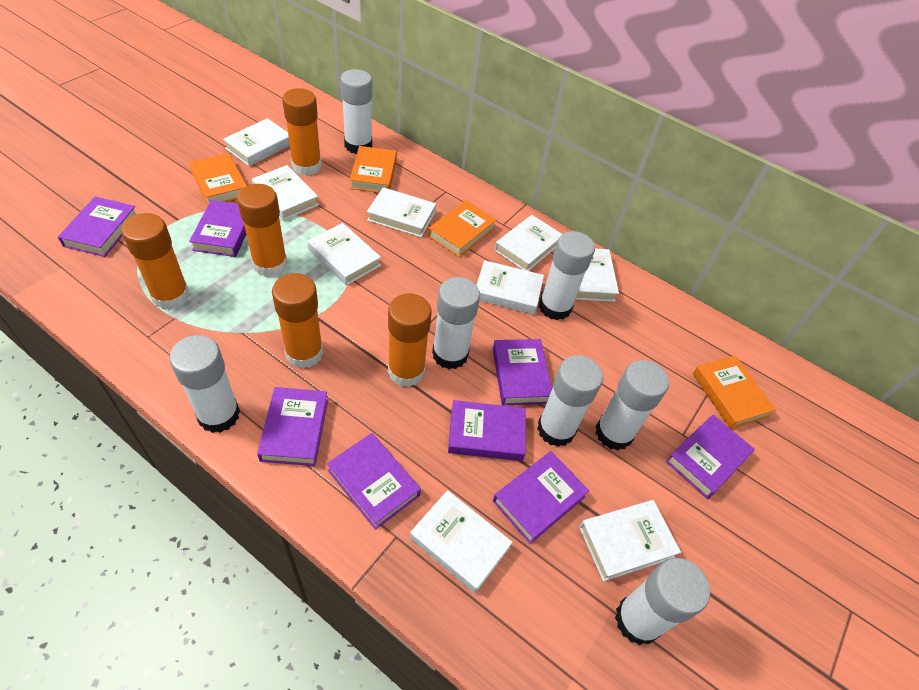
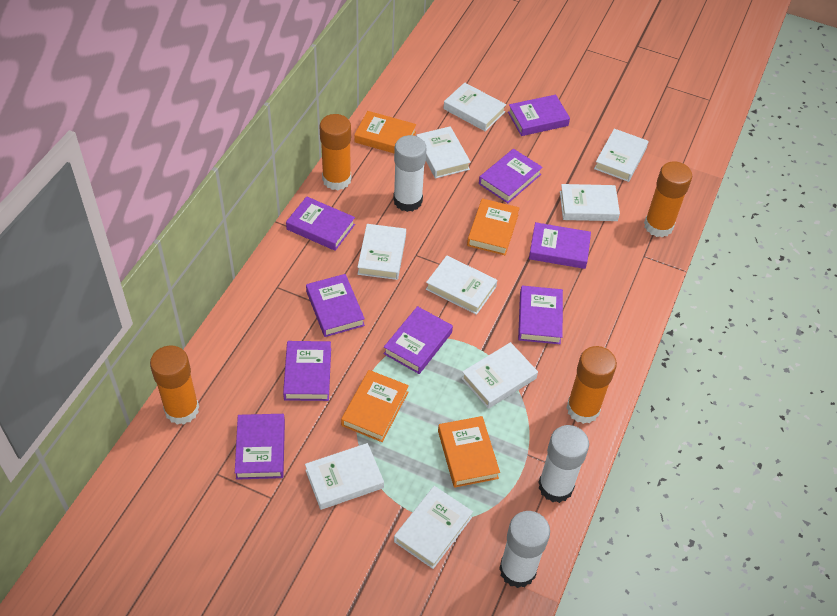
orange glue stick: [121,213,190,310] [237,184,288,277] [272,273,323,369] [282,88,322,176] [388,293,431,387] = 5 -> [150,345,199,425] [319,114,351,190] [566,346,617,424] [644,162,692,237] = 4
purple book: [58,197,137,257] [189,200,246,257] [257,387,328,466] [327,433,421,530] [448,400,526,461] [493,339,552,405] [493,451,589,544] [666,415,754,499] = 8 -> [235,414,285,480] [283,341,331,401] [286,196,355,251] [306,274,365,337] [383,306,453,374] [479,149,543,203] [508,94,570,136] [518,286,563,344] [529,222,591,269] = 9
white glue stick: [170,335,240,433] [340,69,372,154] [432,277,480,369] [537,355,603,447] [539,231,595,320] [596,360,669,451] [615,558,710,645] = 7 -> [393,135,426,212] [499,511,550,588] [538,425,589,503] = 3

